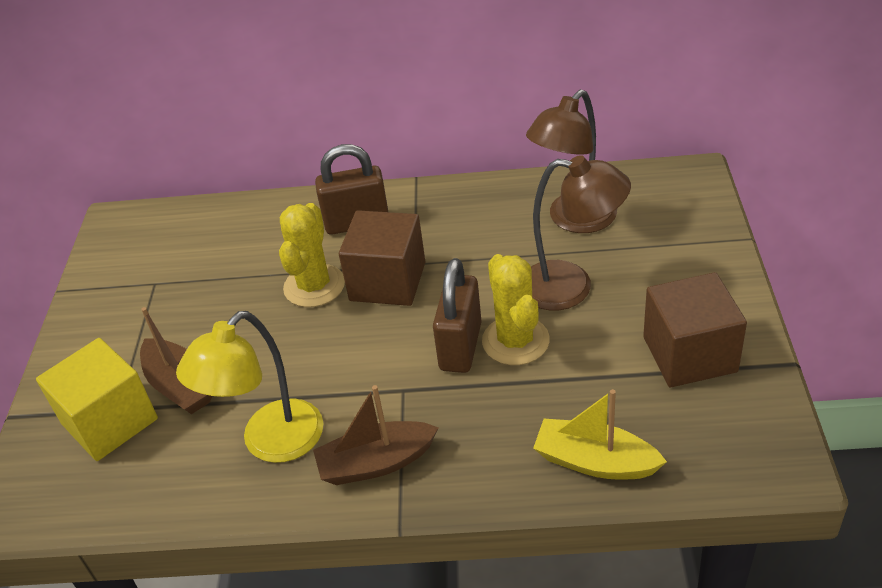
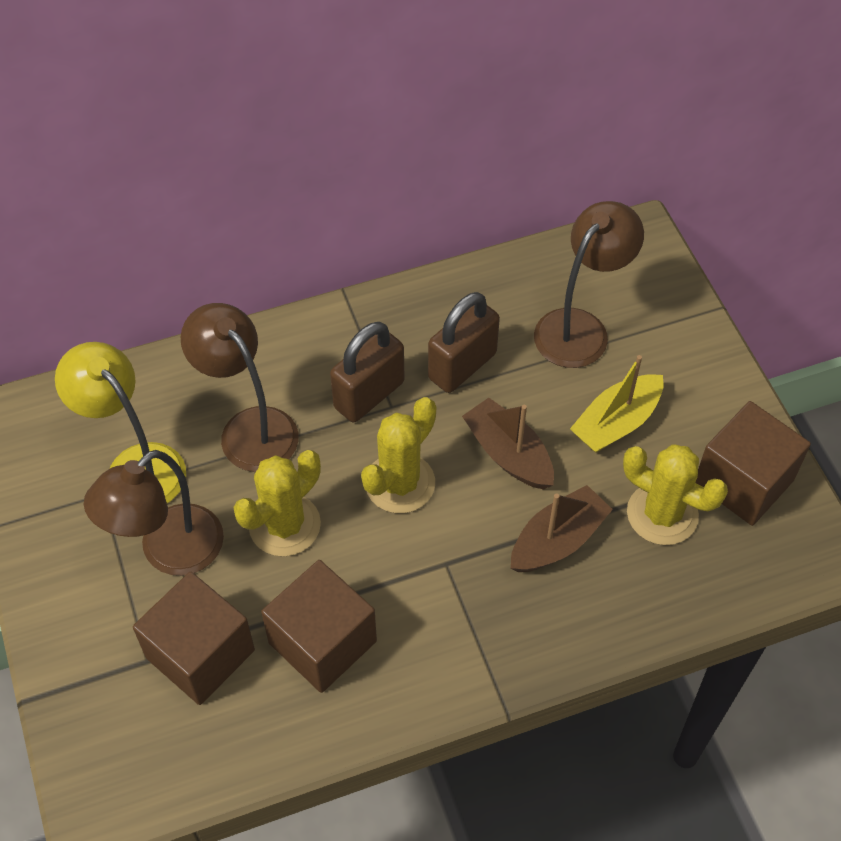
brown cube: [339,210,425,306] [643,272,747,387] = 2 -> [133,572,255,705] [261,560,377,693] [695,401,811,526] = 3
brown lamp: [526,90,617,233] [531,155,631,310] = 2 -> [84,450,224,576] [181,303,299,472] [534,201,644,368] = 3
yellow cactus: [279,203,345,307] [482,254,550,365] = 2 -> [234,450,321,556] [361,397,436,513] [623,444,728,545] = 3
yellow cube: [36,338,158,461] = 1 -> none = 0

